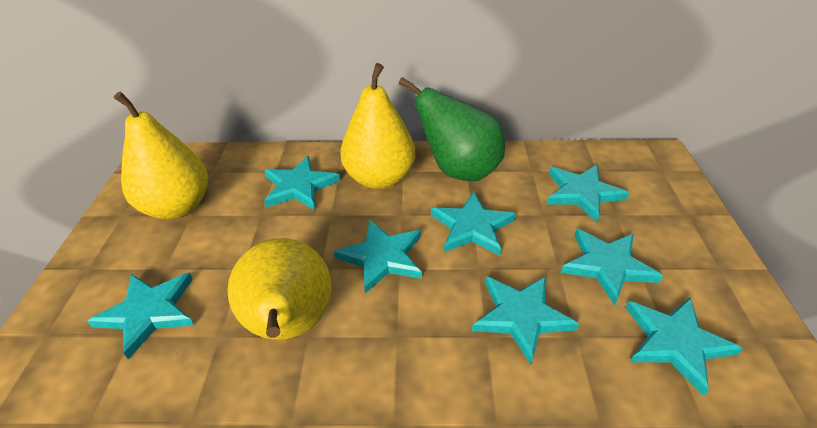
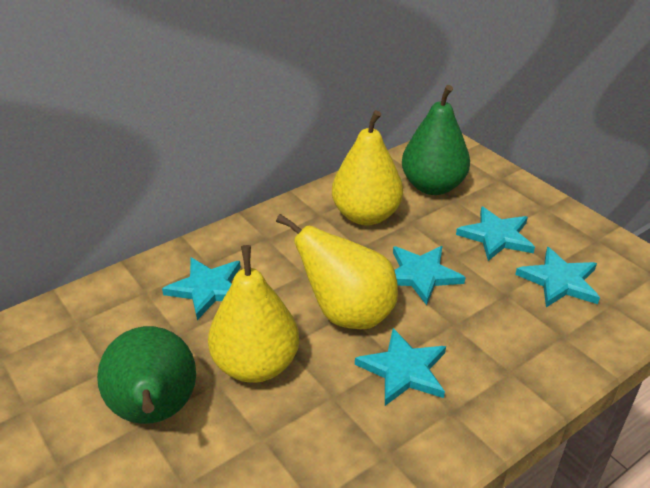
green pear: [399,77,505,181] = 1 -> [97,326,196,424] [402,85,470,195] = 2
turquoise star: [87,273,194,359] [264,156,340,210] [334,220,422,294] [431,191,516,256] [472,276,579,364] [547,165,629,222] [561,229,663,305] [626,298,743,396] = 8 -> [162,257,241,320] [355,328,446,406] [393,246,466,305] [456,206,535,261] [515,247,600,307] = 5

